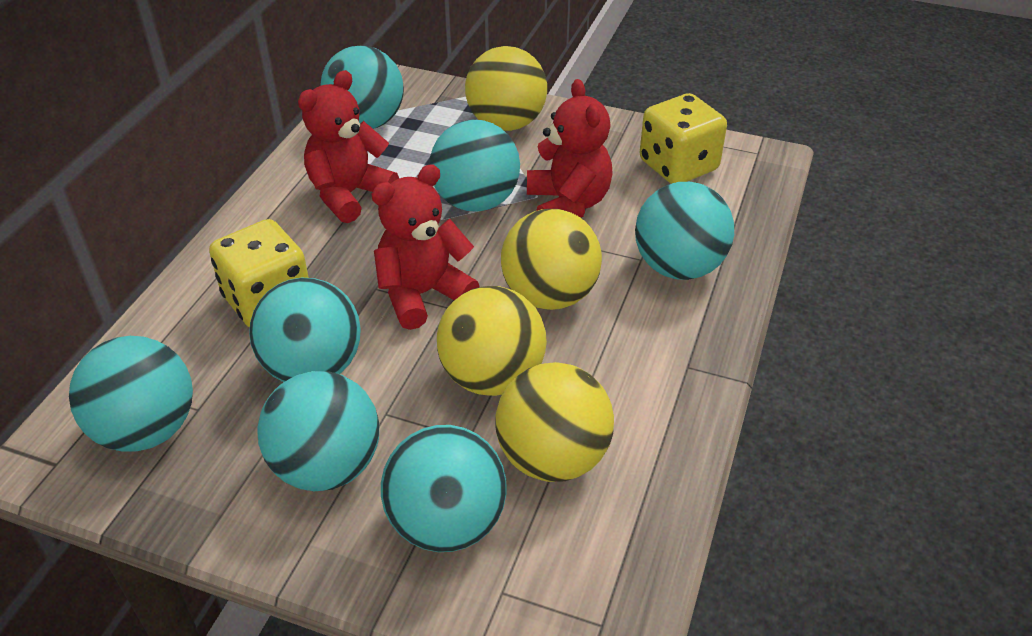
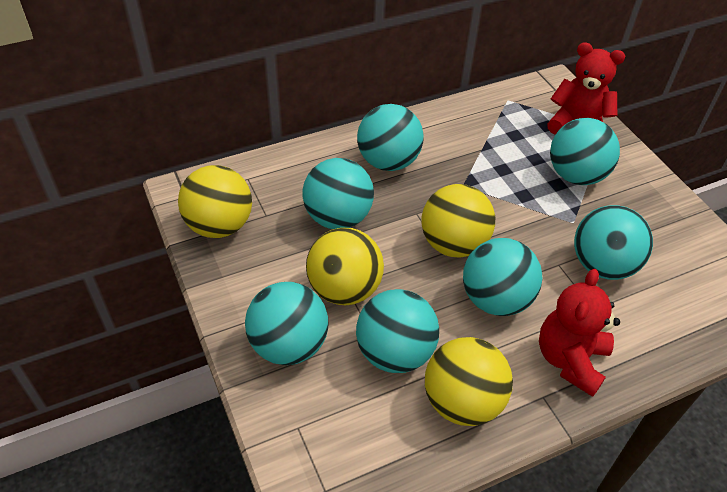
red teddy bear: [298,70,399,223] [372,164,479,330] [527,79,613,218] = 3 -> [539,269,620,397] [547,42,625,134] = 2
yellow dice: [209,219,309,328] [640,93,727,184] = 2 -> none = 0

